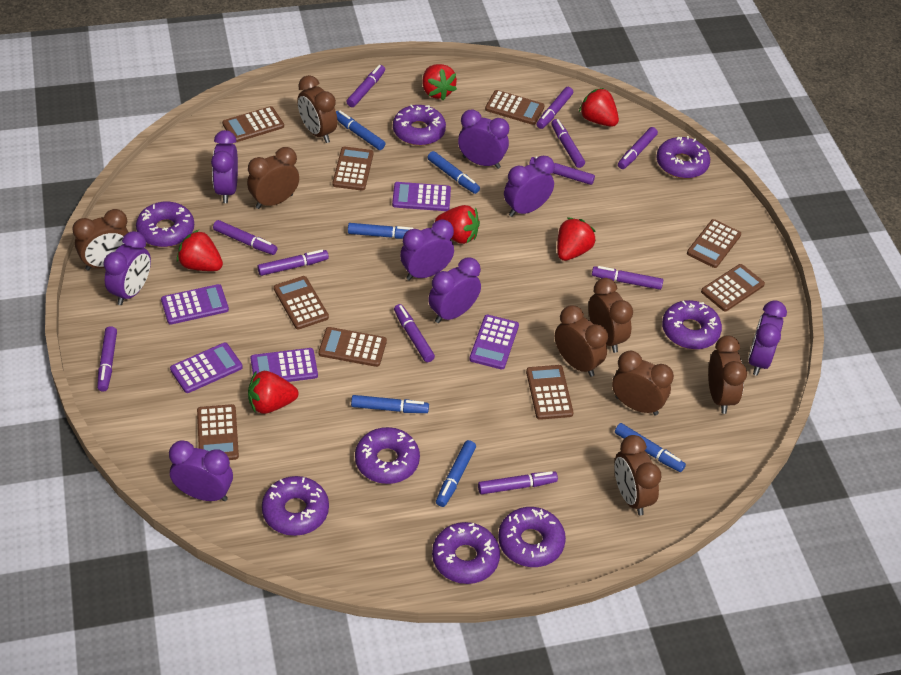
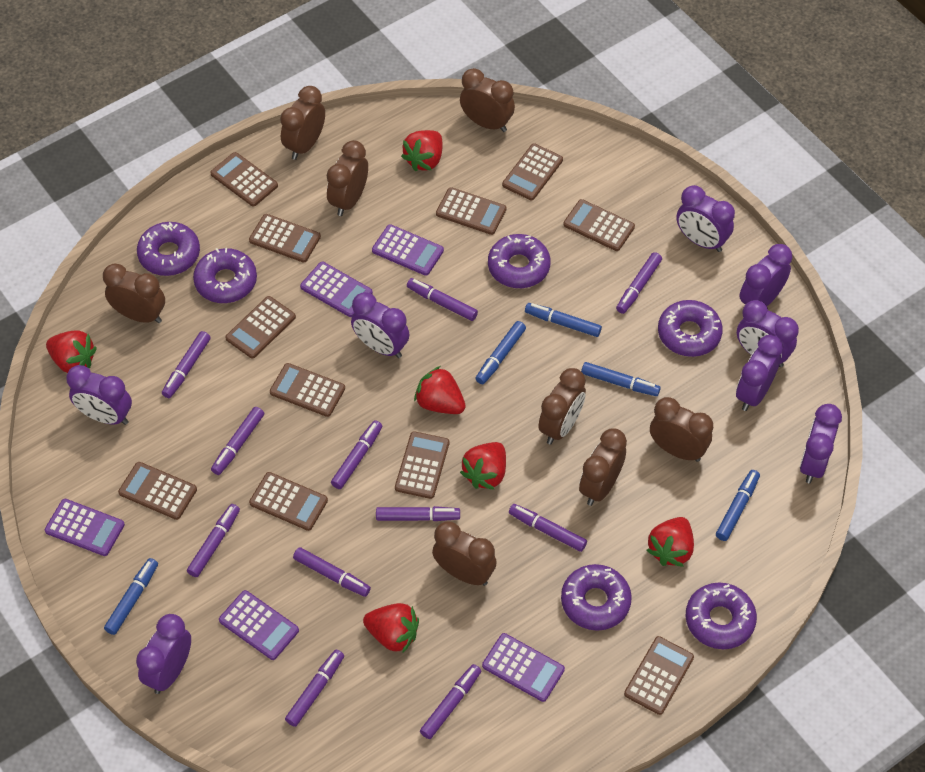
blue marker: [336,111,385,150] [348,223,414,239] [351,395,429,413] [427,151,480,194] [436,440,476,507] [615,423,686,472] = 6 -> [104,558,158,635] [475,321,526,384] [525,303,602,337] [581,362,661,396] [716,470,760,541] = 5
brown calculator: [197,404,239,460] [222,106,284,142] [274,276,329,329] [319,327,387,367] [332,146,373,191] [485,90,544,125] [526,365,573,420] [687,219,741,268] [701,264,765,312] = 9 -> [118,462,197,520] [210,152,278,207] [225,296,296,359] [249,214,321,263] [249,472,328,531] [270,363,345,417] [395,431,449,499] [436,187,507,235] [502,143,563,201] [563,199,635,251] [624,636,694,715] = 11
purple donut: [136,202,194,247] [262,476,329,536] [355,427,420,484] [393,105,446,146] [432,522,500,584] [498,507,566,567] [656,136,710,179] [662,300,722,350] = 8 -> [137,222,200,276] [193,248,257,303] [488,234,551,288] [561,564,632,631] [658,300,723,357] [686,582,757,649] = 6

